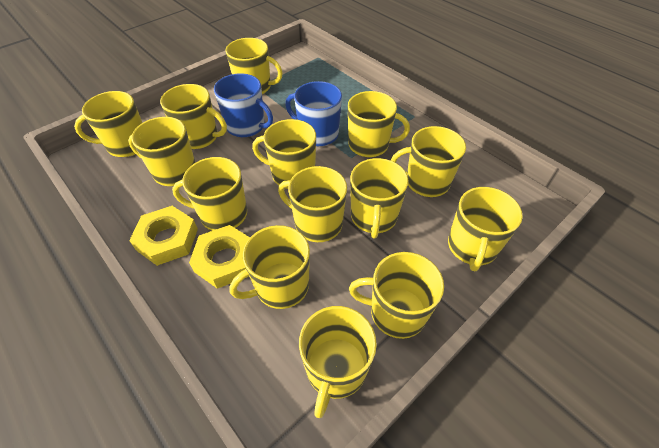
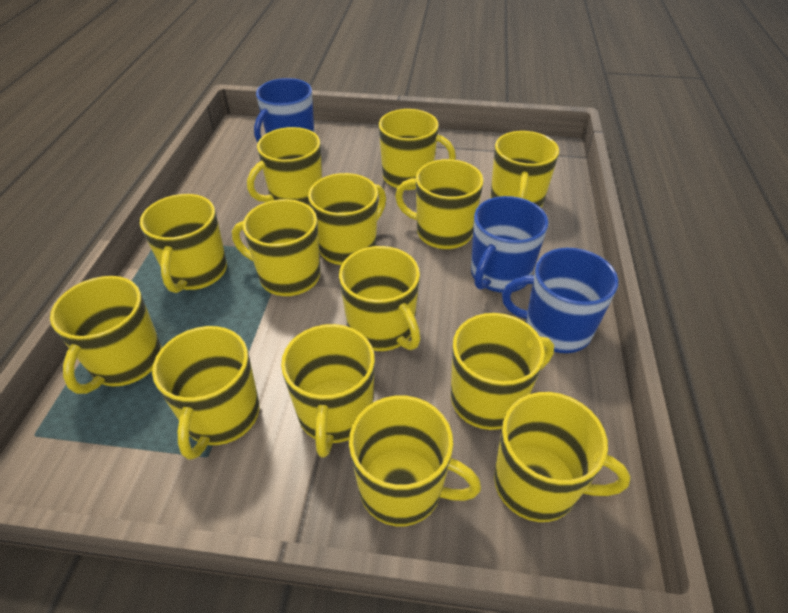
blue mug: [214,73,273,137] [285,81,342,146] = 2 -> [254,78,314,143] [471,196,548,293] [502,248,618,353] = 3
yellow nut: [129,206,198,266] [189,225,250,289] = 2 -> none = 0

